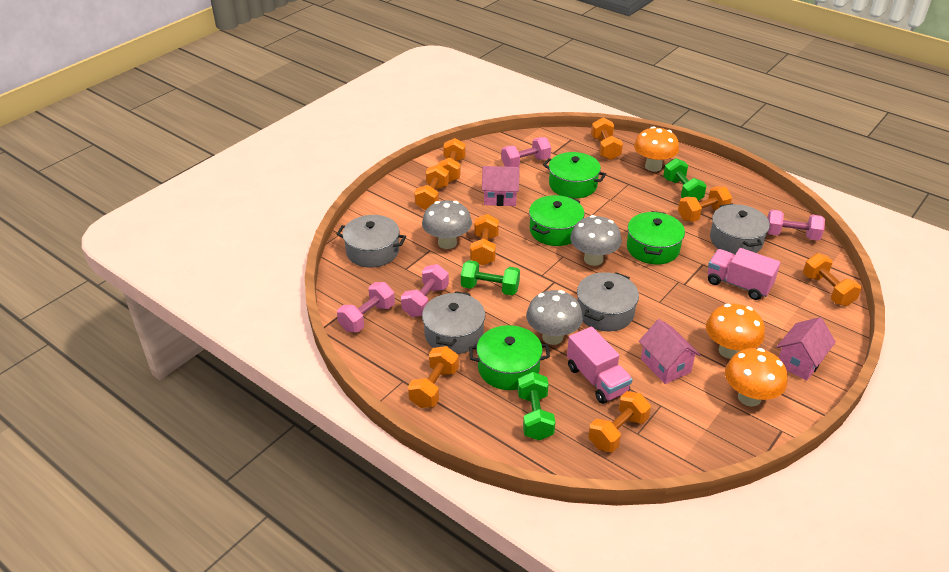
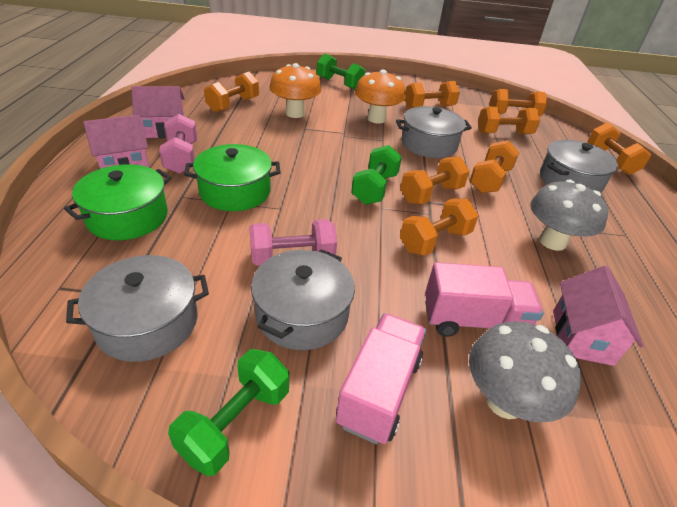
green pot: [469,325,550,390] [529,195,585,246] [543,152,606,198] [627,211,685,264] = 4 -> [64,164,171,240] [184,144,281,211] = 2
grey mushroom: [422,200,472,249] [526,290,583,345] [570,215,622,266] = 3 -> [469,321,581,423] [530,180,608,251] = 2
orange mushroom: [634,126,679,172] [706,303,765,359] [725,348,787,407] = 3 -> [269,63,322,118] [355,70,406,124] = 2
pink dumbbell: [337,282,395,332] [401,264,449,317] [501,137,551,167] [767,210,825,241] = 4 -> [159,114,197,174] [249,219,337,266] = 2

